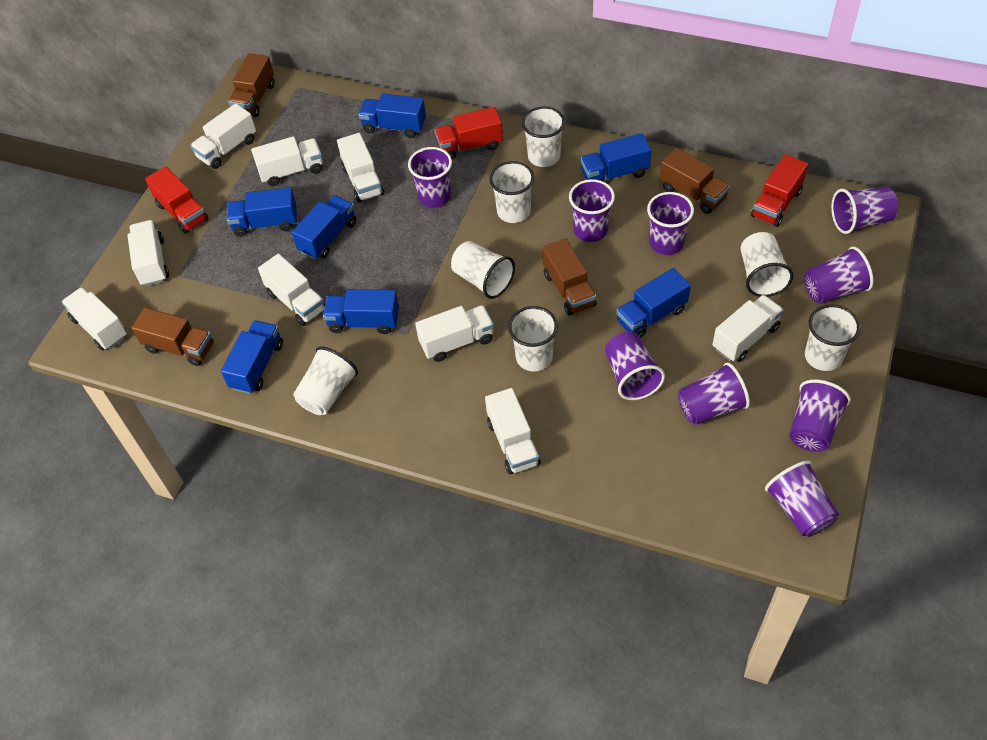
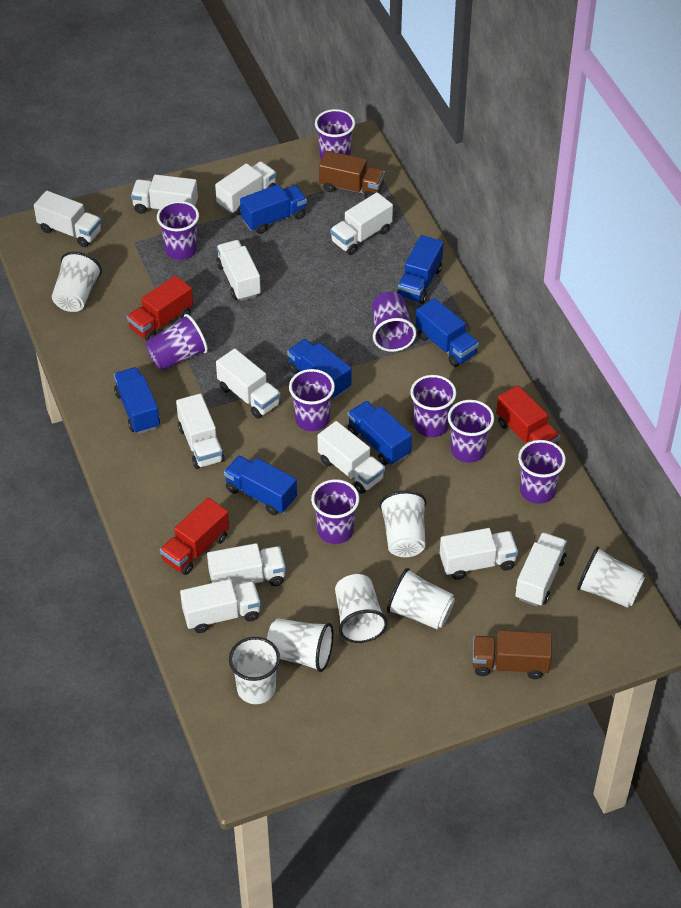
brown truck: [131,307,214,366] [228,53,274,117] [542,238,597,316] [660,148,730,214] = 4 -> [319,151,385,199] [473,630,552,679] = 2
white truck: [62,287,127,350] [127,220,169,286] [190,103,256,169] [251,136,323,186] [258,254,325,326] [337,133,384,202] [415,305,494,362] [485,388,540,474] [713,295,784,362] = 9 -> [34,191,101,247] [131,174,198,214] [176,393,225,469] [180,579,261,633] [207,543,286,587] [215,161,277,215] [216,240,261,301] [216,348,281,419] [317,421,385,494] [330,192,393,255] [440,528,518,580] [515,532,567,606] = 12

